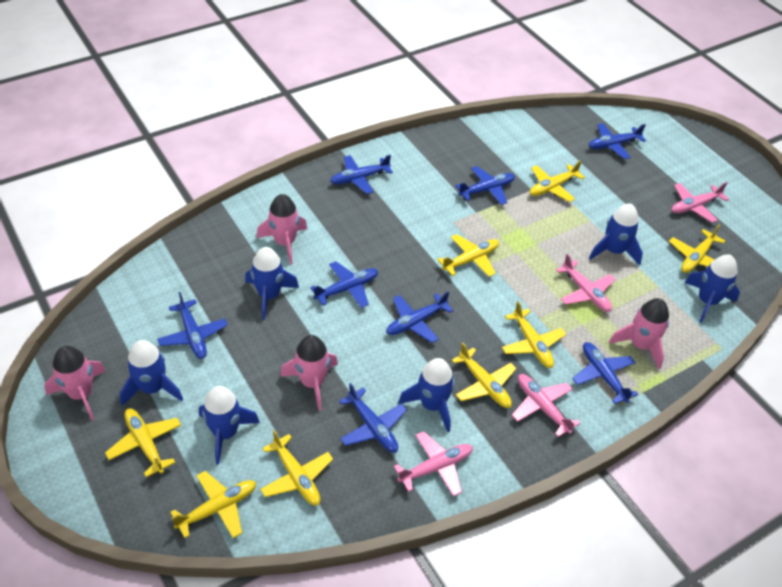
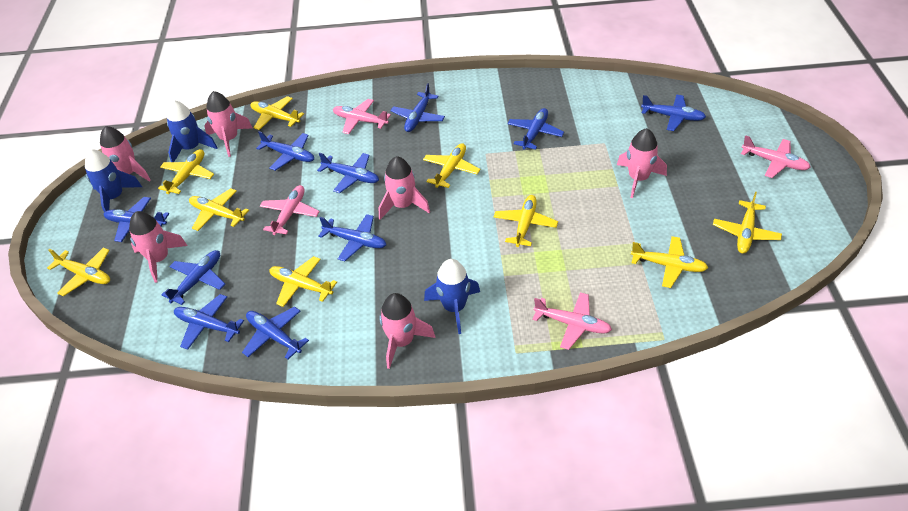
blue plane: [157,292,228,359] [310,261,378,308] [330,155,393,194] [339,383,407,453] [386,291,453,343] [455,166,515,205] [572,342,639,404] [588,123,646,159] = 8 -> [104,197,169,242] [161,250,225,305] [174,294,244,350] [242,306,309,359] [256,131,314,171] [317,152,379,193] [318,214,386,261] [390,83,445,132] [507,108,564,150] [641,94,706,131] = 10
blue rocket: [120,340,183,406] [199,386,260,464] [245,247,299,320] [398,358,455,432] [589,204,643,265] [684,254,740,323] = 6 -> [85,149,142,212] [167,100,218,162] [424,259,480,334] = 3
pink rocket: [44,346,106,420] [257,194,307,264] [280,335,338,411] [609,298,669,369] = 4 -> [100,126,151,182] [129,211,188,283] [204,91,252,157] [379,156,430,220] [380,293,436,369] [617,128,667,198] = 6
yellow plane: [105,408,181,477] [170,471,256,538] [260,430,333,506] [437,234,499,277] [451,343,516,408] [502,301,566,368] [530,161,585,202] [669,224,725,273] = 8 -> [47,248,110,296] [158,149,214,194] [189,188,249,231] [250,96,304,130] [269,256,337,307] [423,143,480,188] [494,195,558,247] [631,236,708,288] [713,192,782,254] = 9

